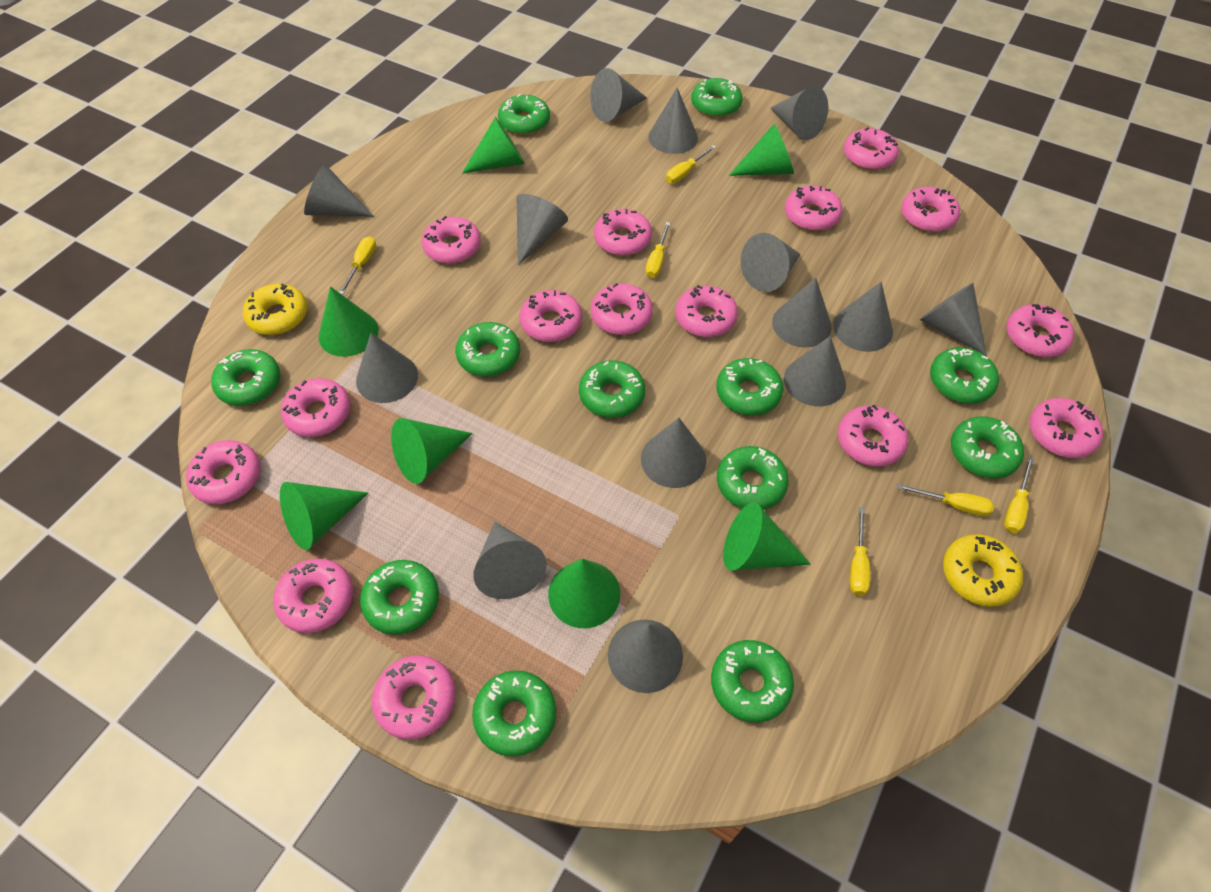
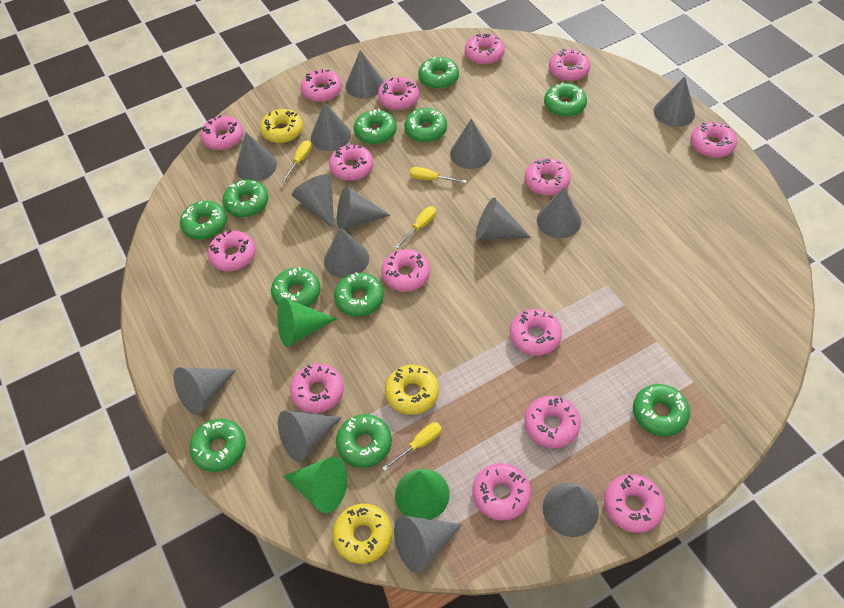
green cone: [280,482,368,550] [319,286,379,357] [391,418,473,484] [462,117,525,173] [548,559,620,628] [723,502,811,571] [729,124,794,176] = 7 -> [277,298,337,347] [283,457,347,513] [395,469,450,520] = 3
green donut: [211,349,280,406] [360,560,439,635] [455,322,520,376] [472,671,556,756] [498,94,550,135] [579,360,645,418] [691,78,743,117] [711,640,794,723] [716,358,784,415] [717,446,789,510] [930,347,999,404] [951,416,1024,478] = 12 -> [180,201,227,240] [189,419,246,472] [222,179,268,217] [271,267,321,307] [334,272,384,316] [336,414,392,468] [354,109,397,144] [404,108,447,142] [418,57,459,89] [544,82,587,117] [633,384,690,436] = 11
yellow donut: [243,283,308,335] [943,534,1023,607] = 2 -> [260,109,303,143] [333,504,392,564] [385,365,439,415] = 3
yellow screwdriver: [339,236,376,294] [646,222,670,278] [666,145,716,183] [850,507,870,596] [897,484,994,516] [1004,457,1034,533] = 6 -> [281,140,312,182] [382,422,442,471] [395,206,436,248] [409,167,467,183] = 4

